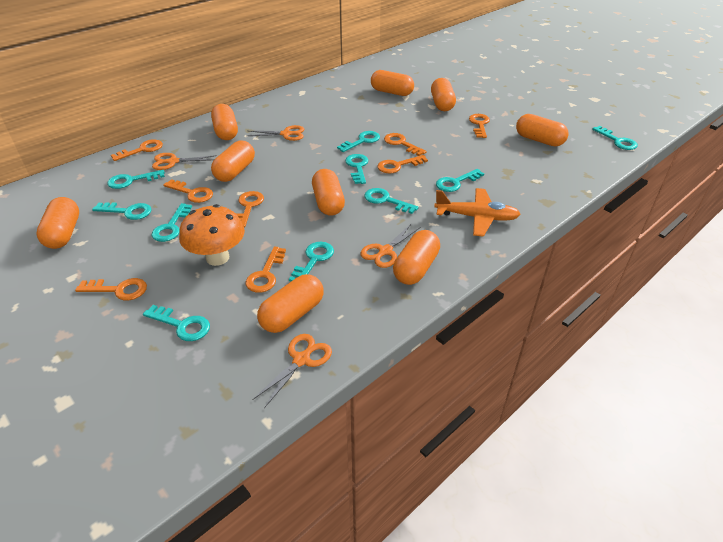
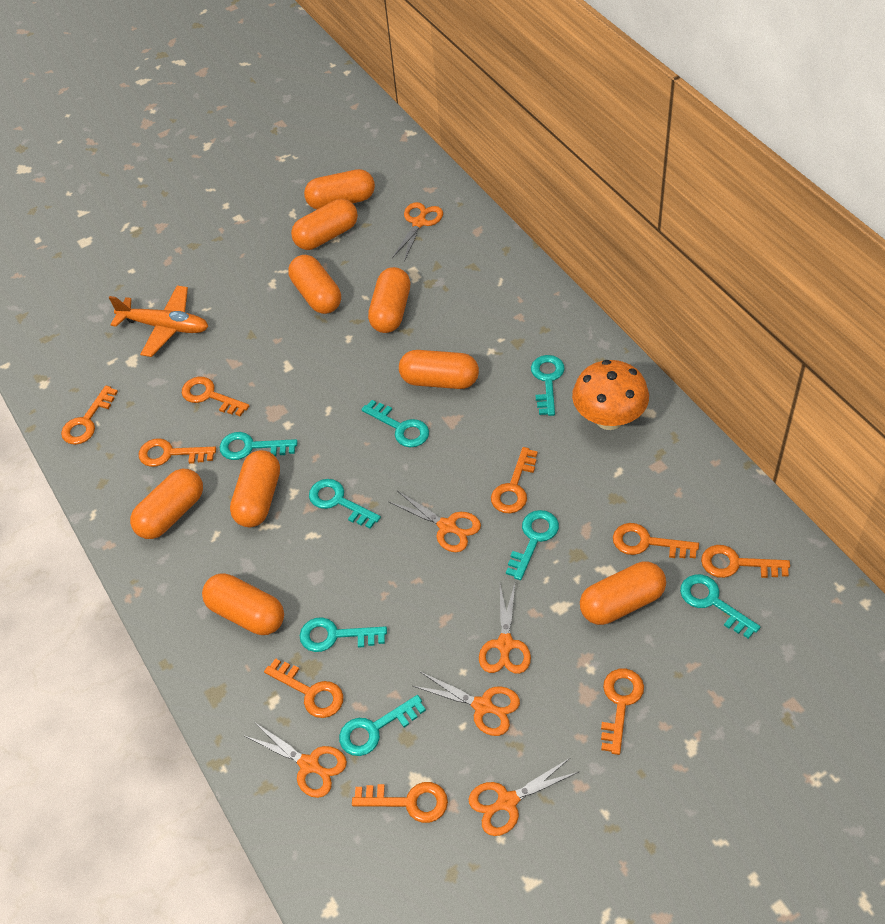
orange key: [75,278,147,300] [111,139,163,161] [163,179,213,203] [236,191,264,227] [246,246,286,293] [378,155,428,173] [384,133,427,156] [469,114,490,138] = 8 -> [61,385,118,445] [139,438,216,467] [182,377,249,416] [264,658,343,718] [352,782,448,823] [491,447,538,513] [601,669,644,755] [613,523,699,558] [701,545,790,578] = 9
orange scissors: [152,153,217,170] [248,125,304,141] [252,334,332,408] [360,224,421,268] = 4 -> [245,722,347,798] [389,491,481,552] [392,202,443,261] [413,672,520,736] [468,758,578,836] [479,584,531,674] = 6
turquoise key: [92,202,152,220] [107,170,165,189] [143,305,210,341] [152,203,192,242] [289,242,334,282] [337,131,380,152] [345,154,369,184] [364,188,418,214] [436,169,484,192] [592,126,638,150] = 10 -> [219,432,298,460] [300,617,387,652] [309,479,381,529] [339,695,426,756] [361,400,429,447] [506,510,559,580] [531,355,565,416] [680,574,760,639] = 8

